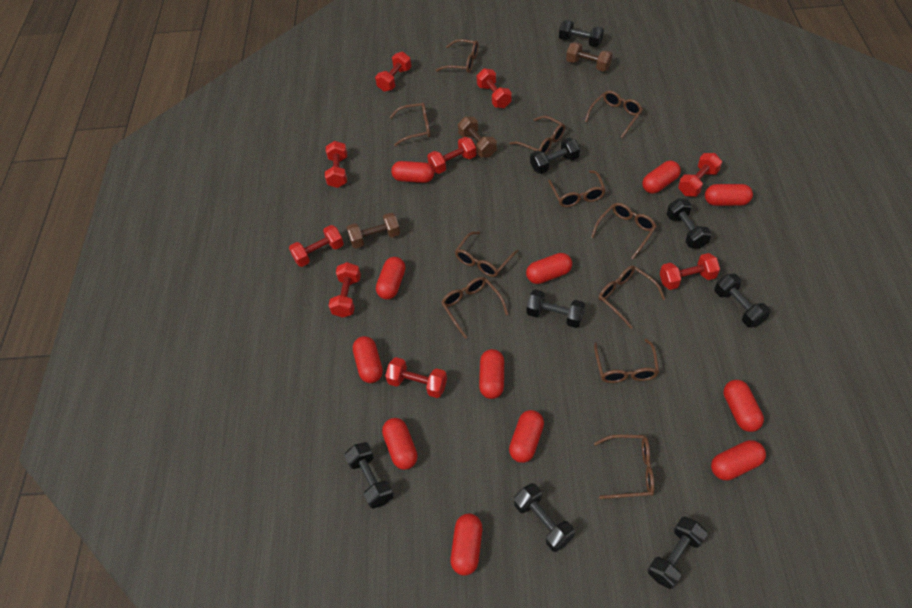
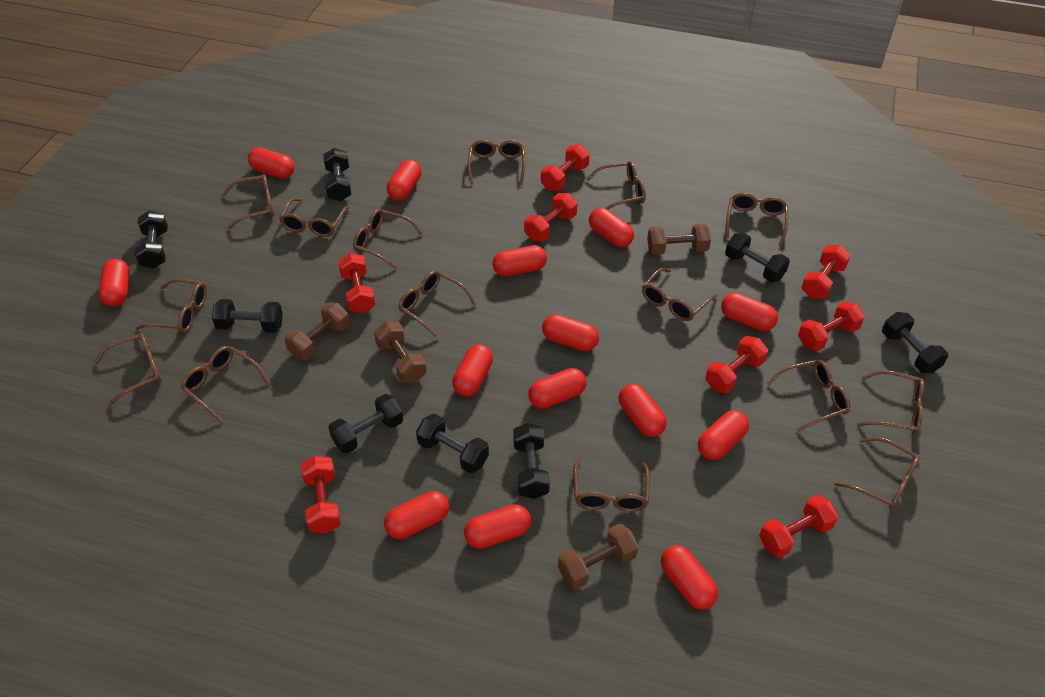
brown dumbbell: [347,212,400,249] [458,117,497,157] [566,42,613,72] = 3 -> [284,302,350,360] [374,322,427,383] [558,524,639,589] [647,223,711,255] = 4
brown glasses: [390,102,430,146] [436,39,479,73] [441,277,509,339] [455,231,519,277] [509,116,565,154] [548,170,606,207] [585,91,643,138] [591,203,657,259] [594,339,659,383] [594,434,654,499] [599,266,665,329] = 11 -> [94,333,162,406] [136,278,207,333] [181,346,269,422] [222,174,274,229] [279,198,350,237] [353,209,423,269] [398,270,476,339] [468,140,525,185] [574,458,650,512] [586,161,646,209] [642,268,717,321] [726,193,788,246] [767,360,850,432] [834,437,920,510] [857,370,924,434] = 15
red capsule: [353,336,383,383] [376,257,405,300] [382,418,418,470] [391,161,434,183] [450,514,482,576] [479,349,504,399] [509,410,544,463] [526,253,572,284] [642,161,681,194] [705,184,753,206] [711,440,766,480] [723,380,764,432] = 12 -> [99,259,130,307] [248,147,295,179] [384,491,449,539] [387,160,422,201] [452,344,493,396] [464,504,531,549] [492,245,547,276] [528,368,586,408] [542,314,599,351] [589,208,634,247] [618,384,667,437] [661,545,718,609] [698,410,749,460] [721,293,778,331] = 14
red dumbbell: [289,225,344,267] [325,141,347,188] [328,262,361,318] [375,52,412,92] [385,357,447,398] [427,137,476,174] [477,68,512,108] [660,253,720,290] [678,153,722,197] = 9 -> [301,455,341,533] [338,253,376,313] [524,193,578,241] [541,144,590,191] [705,336,768,393] [759,494,838,558] [798,301,865,351] [801,245,851,299] = 8

